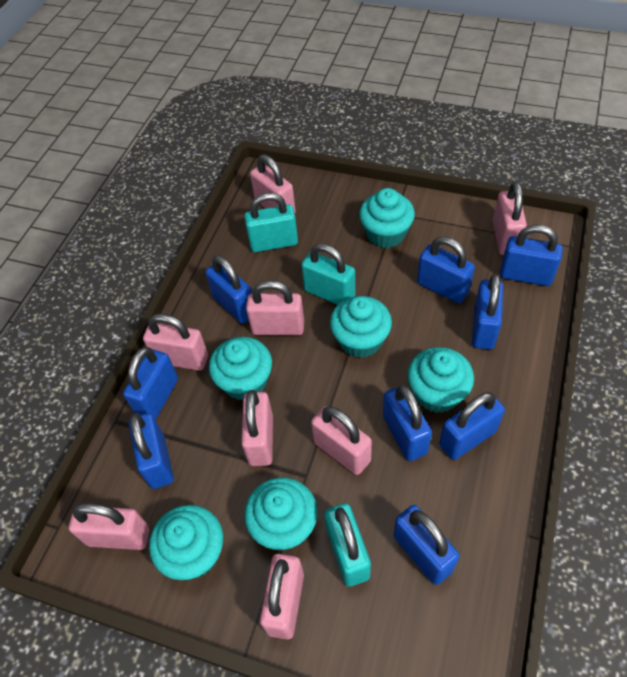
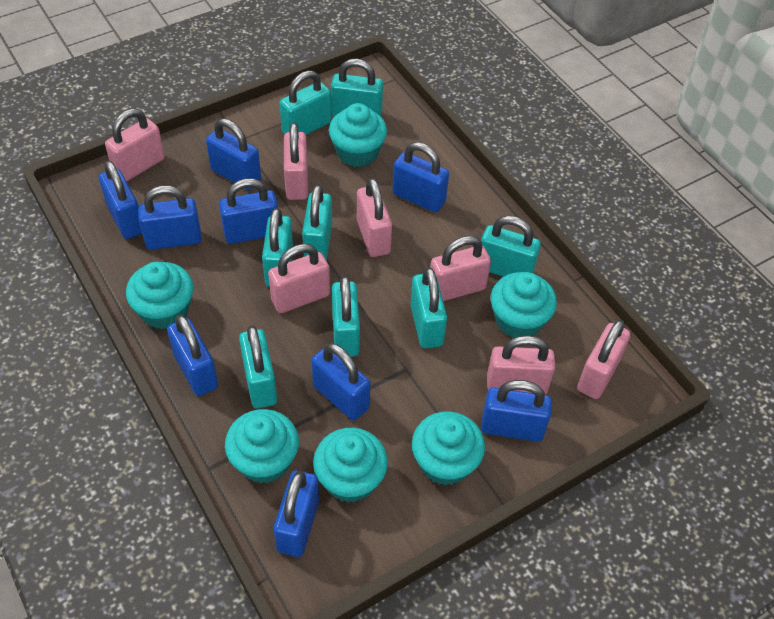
pink padlock: [69,503,150,550] [143,314,208,371] [241,390,273,466] [246,280,304,335] [250,154,296,213] [260,554,304,639] [311,406,372,475] [493,182,527,255] = 8 -> [105,109,165,182] [268,244,330,313] [284,122,308,200] [357,178,392,257] [430,236,491,301] [487,336,555,395] [577,319,631,399] = 7
turquoise padlock: [244,193,298,252] [301,243,356,305] [324,503,371,587] = 3 -> [239,325,277,408] [262,208,293,287] [280,70,331,135] [302,185,332,260] [331,59,383,117] [332,276,360,357] [410,267,447,348] [481,216,541,277] = 8

